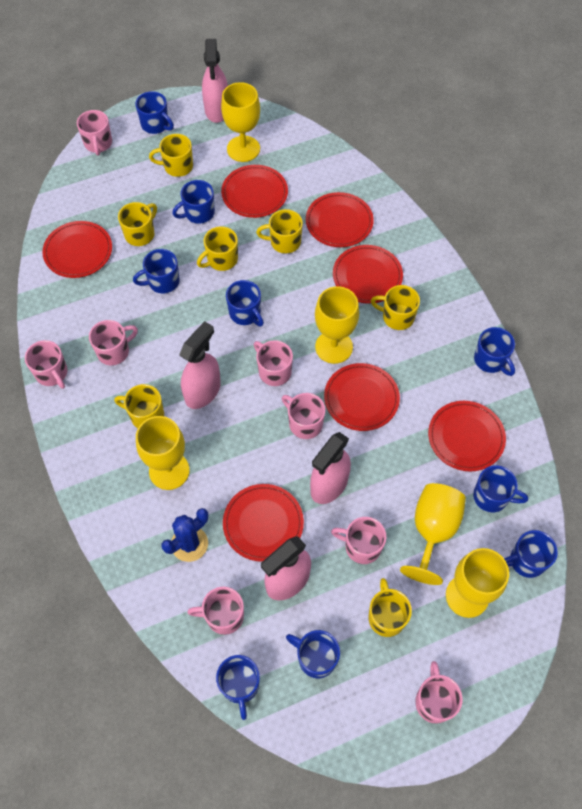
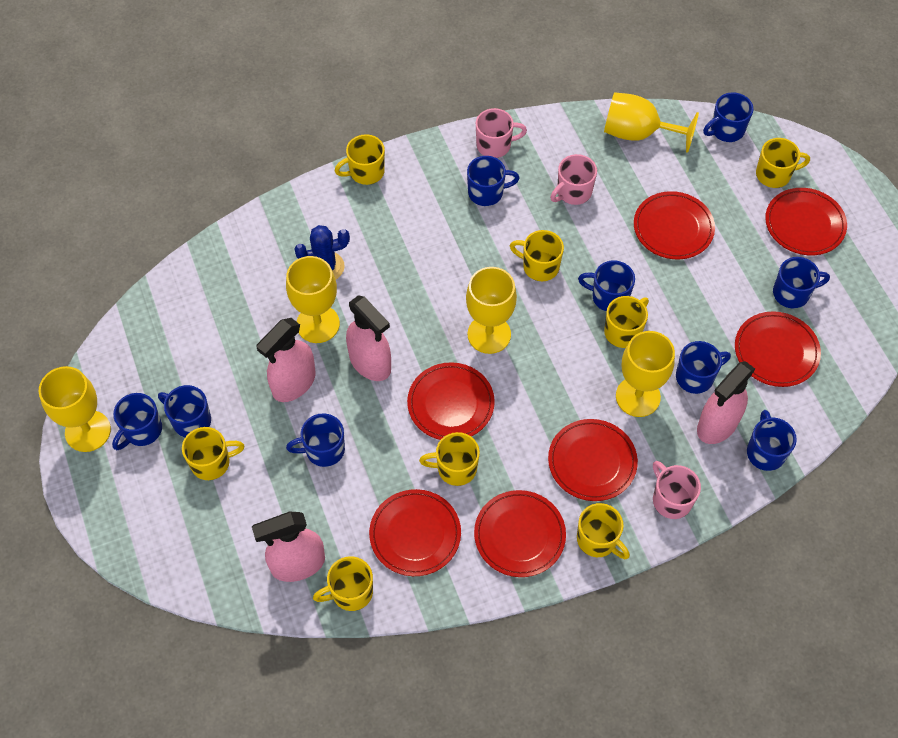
pink mug: [25,340,67,389] [77,110,112,156] [89,320,138,365] [187,587,244,635] [254,340,293,386] [282,393,325,439] [331,517,387,564] [415,661,463,724] = 8 -> [476,108,527,158] [550,154,597,205] [653,461,701,519] = 3
yellow mug: [114,384,164,428] [118,202,157,246] [149,134,193,177] [197,226,238,271] [256,209,303,254] [368,578,412,637] [371,285,420,330] = 7 -> [182,427,244,480] [313,556,373,611] [334,134,385,185] [419,432,480,486] [510,230,564,281] [577,503,630,559] [604,296,649,348] [756,138,810,188] = 8

